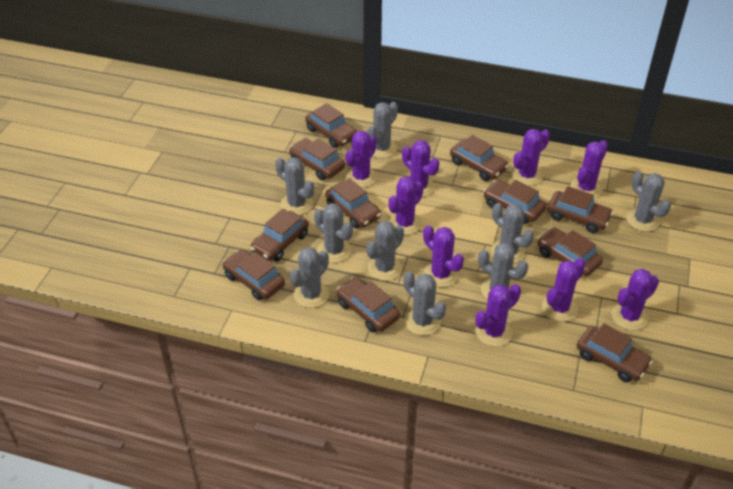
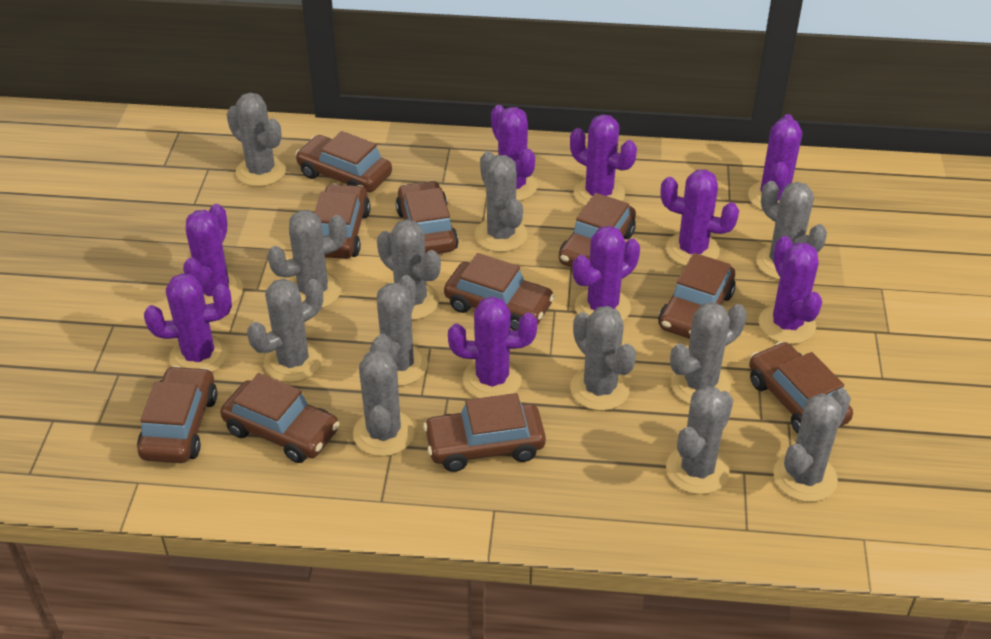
brown car: [222,249,285,301] [250,209,309,261] [289,138,345,180] [305,103,357,148] [325,178,381,229] [337,277,400,332] [450,135,509,181] [483,179,547,224] [538,227,603,277] [547,186,613,233] [577,323,653,382] = 11 -> [137,366,217,463] [220,373,339,463] [295,131,392,192] [314,183,371,259] [396,180,459,254] [423,393,546,472] [444,253,555,330] [559,193,636,268] [658,253,736,339] [749,342,853,434] = 10
grey cactus: [275,157,314,215] [290,247,329,308] [314,203,353,263] [366,221,404,281] [367,102,398,158] [403,271,446,336] [478,243,528,300] [491,203,534,263] [626,171,671,232] = 9 -> [226,92,286,187] [247,279,323,382] [267,210,347,308] [353,339,415,456] [374,275,428,386] [377,219,441,320] [475,151,528,252] [570,306,636,411] [666,386,733,494] [670,302,747,404] [756,181,827,280] [773,389,851,502] = 12

